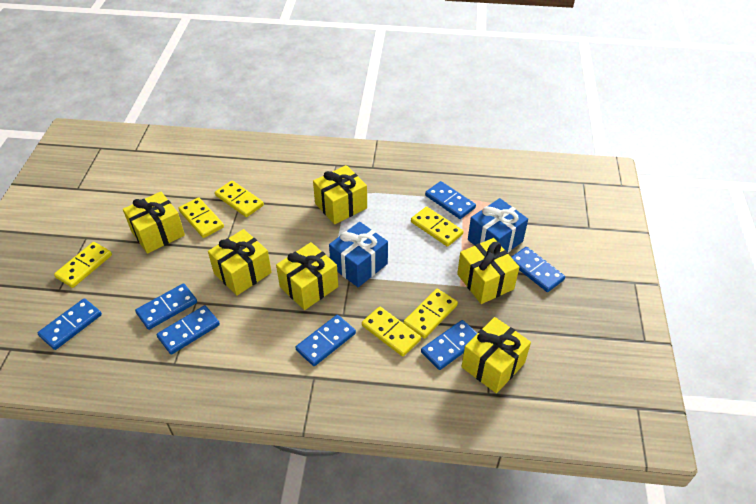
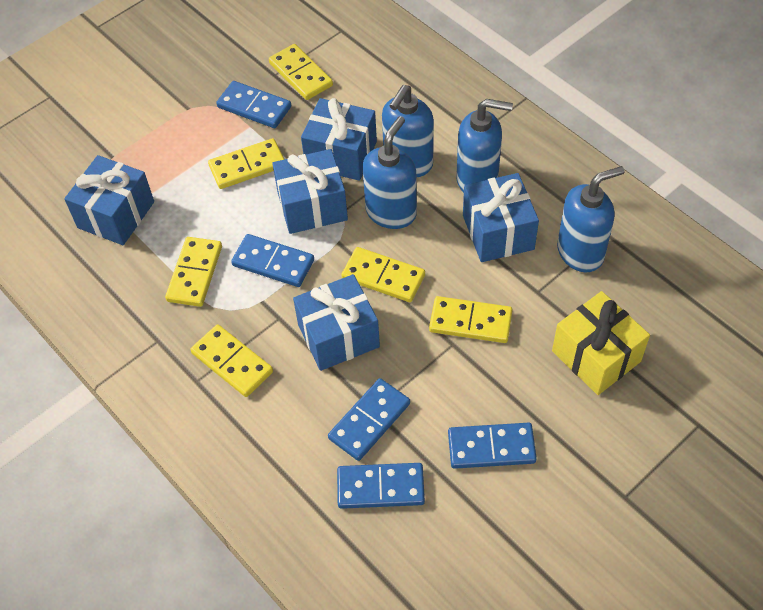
blue domino: [38,298,102,350] [135,283,197,330] [157,305,220,355] [296,315,356,366] [421,320,478,370] [425,181,476,219] [511,247,565,292] = 7 -> [216,81,291,128] [231,234,314,287] [328,378,410,461] [337,463,425,509] [448,423,537,469] = 5
blue gift: [329,222,388,287] [468,198,528,252] = 2 -> [64,155,154,245] [272,149,348,234] [293,274,380,371] [301,98,377,181] [463,173,539,262] = 5
blue soap dispenser: none = 0 -> [363,116,417,229] [382,85,434,178] [456,99,513,193] [557,166,625,272] = 4
yellow gift: [123,192,185,254] [208,229,272,296] [276,242,338,310] [313,165,367,224] [457,238,519,304] [461,317,531,393] = 6 -> [552,291,650,395] = 1

